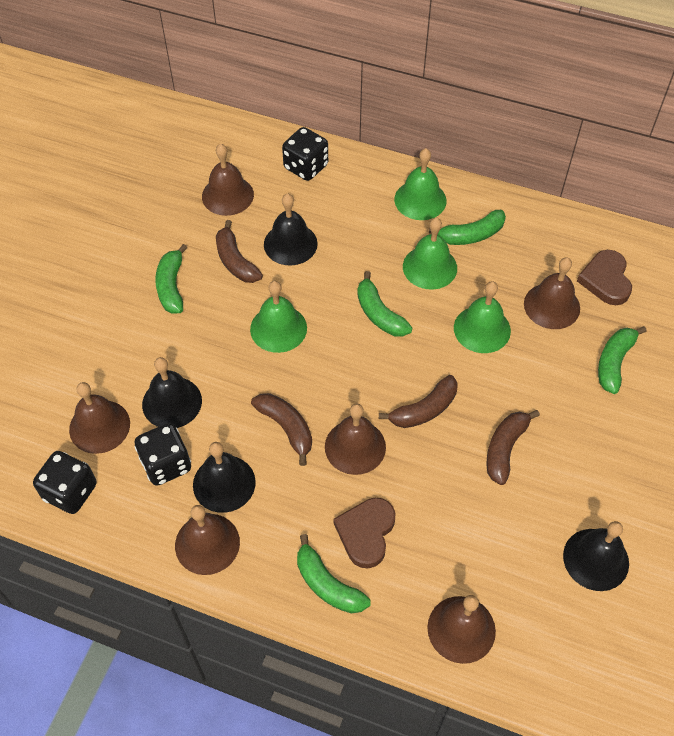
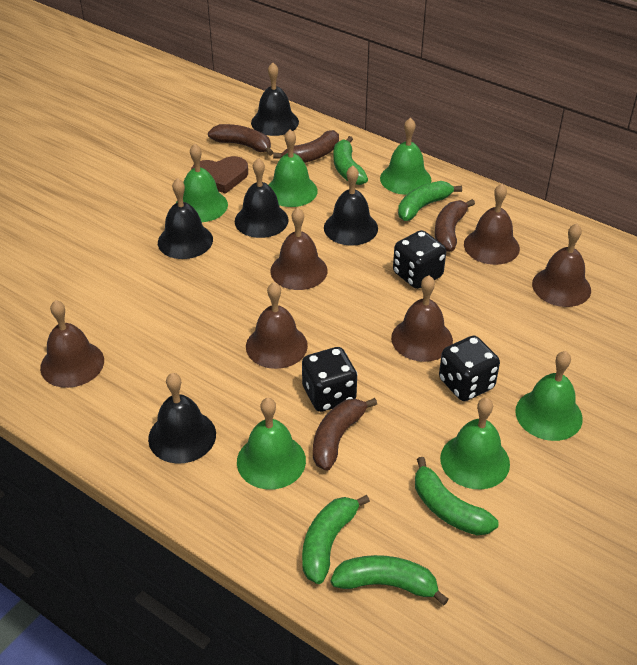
black bell: [142,357,202,428] [193,442,256,513] [264,193,318,266] [563,521,629,591] = 4 -> [148,373,216,464] [158,178,213,259] [235,158,289,238] [251,63,299,136] [324,166,378,246] = 5
brown heart: [334,498,396,568] [577,250,632,305] = 2 -> [191,156,248,194] = 1
green bell: [250,281,307,353] [394,148,447,220] [403,218,457,290] [454,281,511,353] = 4 -> [176,144,228,222] [237,398,306,490] [269,129,318,207] [380,118,431,195] [440,398,510,489] [515,351,583,441] = 6

